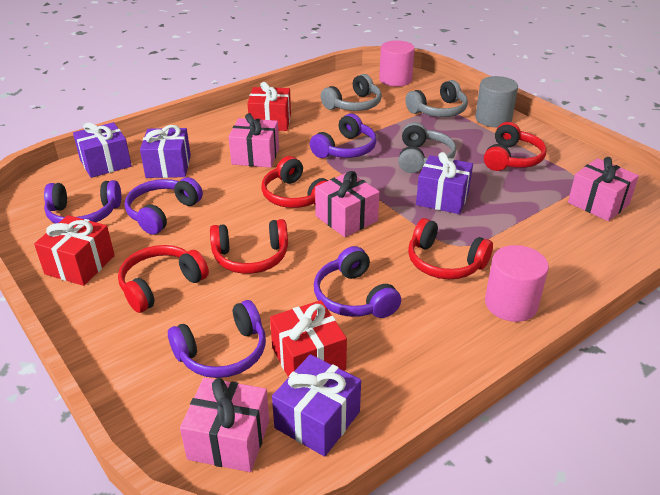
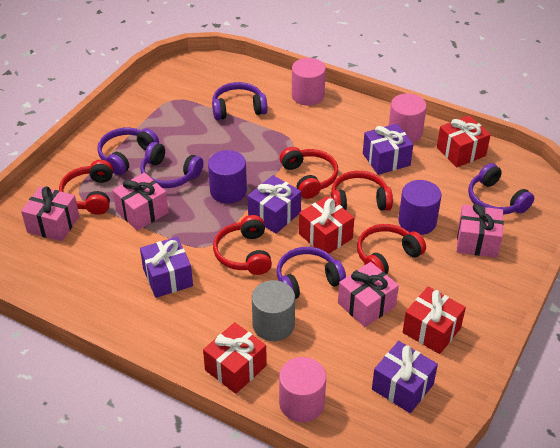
grey headphones: [321,74,382,111] [398,122,456,173] [405,80,468,117] = 3 -> none = 0
pink cylinder: [379,40,415,87] [485,245,549,322] = 2 -> [279,357,326,422] [292,58,326,106] [389,93,427,143] = 3
purple cylinder: none = 0 -> [208,150,247,204] [398,180,441,235] = 2
red gift: [34,215,115,286] [247,82,291,131] [270,300,347,378] = 3 -> [203,322,267,394] [299,196,355,254] [403,287,466,354] [437,115,491,167] = 4

